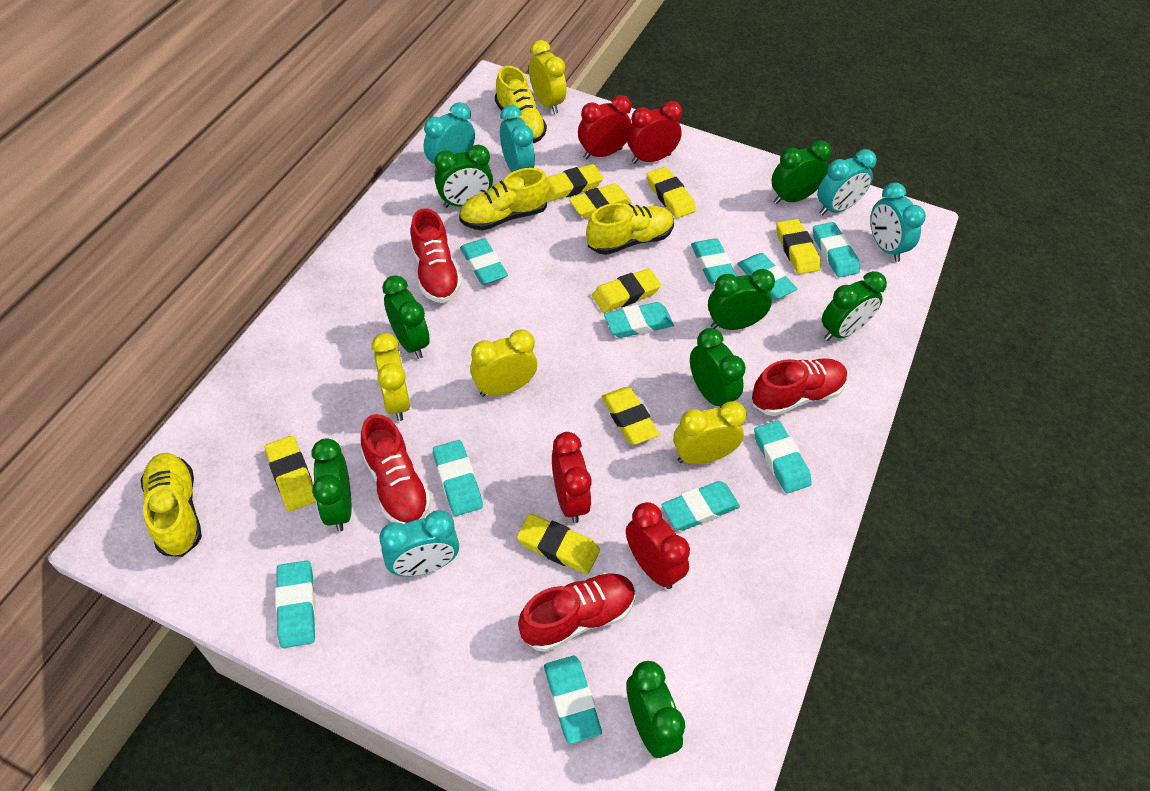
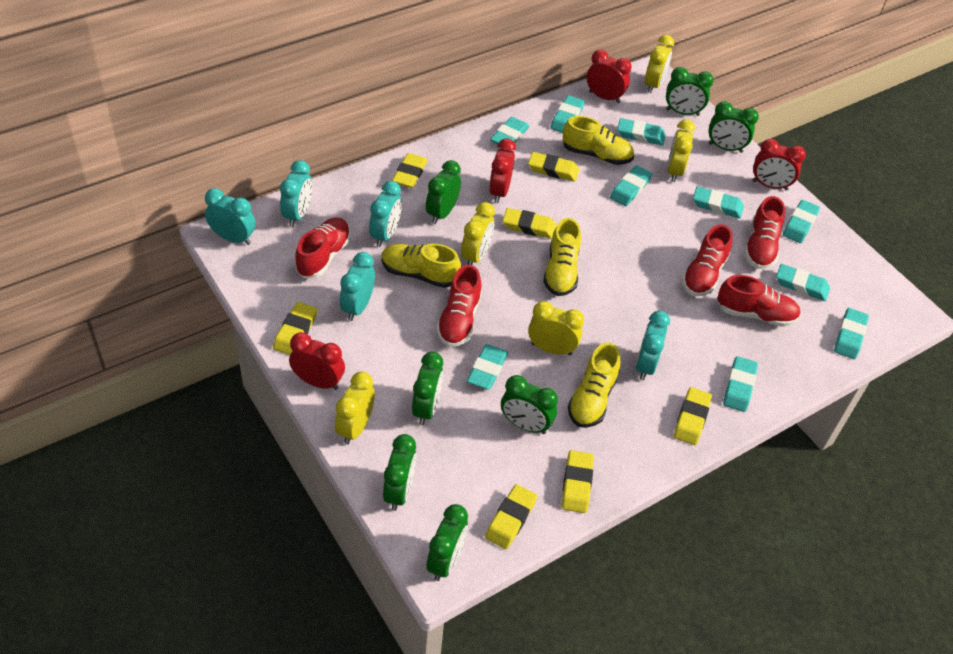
green clock: [311,438,351,532] [382,275,430,359] [434,145,493,208] [627,661,685,758] [690,328,746,408] [708,269,775,330] [772,140,831,204] [822,271,887,341] = 8 -> [383,434,416,511] [412,352,443,425] [426,160,461,224] [427,504,468,581] [501,375,558,434] [666,67,714,116] [708,101,759,153] = 7
red shoe: [361,414,431,524] [410,208,461,303] [518,573,636,652] [752,358,848,416] = 4 -> [295,217,351,278] [437,265,482,347] [682,224,732,296] [717,275,801,327] [744,196,785,269] = 5
yellow clock: [371,333,410,421] [470,329,537,397] [529,40,567,114] [673,401,747,464] = 4 -> [335,372,375,445] [461,202,495,265] [528,301,584,355] [645,35,674,93] [667,119,695,182] = 5
yellow eraser: [265,436,316,512] [517,513,600,574] [547,164,603,202] [569,183,632,218] [592,268,661,313] [601,387,659,445] [646,167,696,218] [776,219,821,274] = 8 -> [273,302,317,355] [392,153,428,188] [485,484,537,549] [503,208,557,239] [528,152,579,182] [562,450,594,513] [674,387,712,445] = 7

